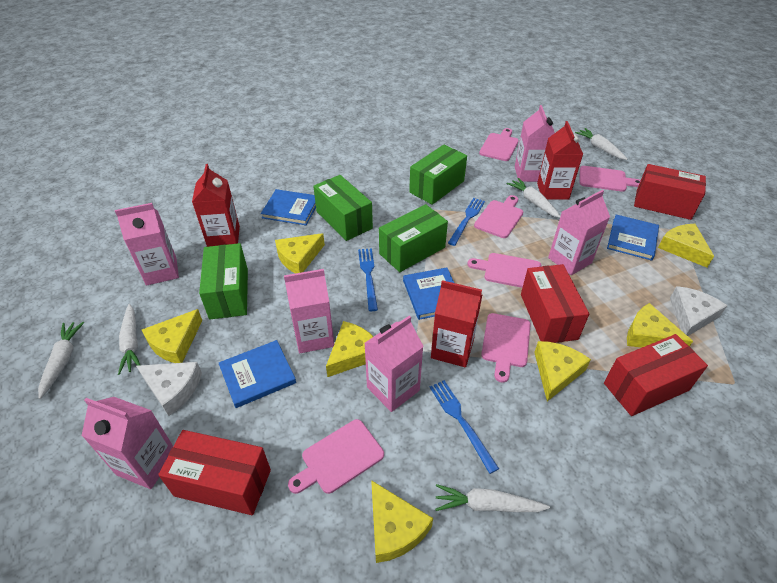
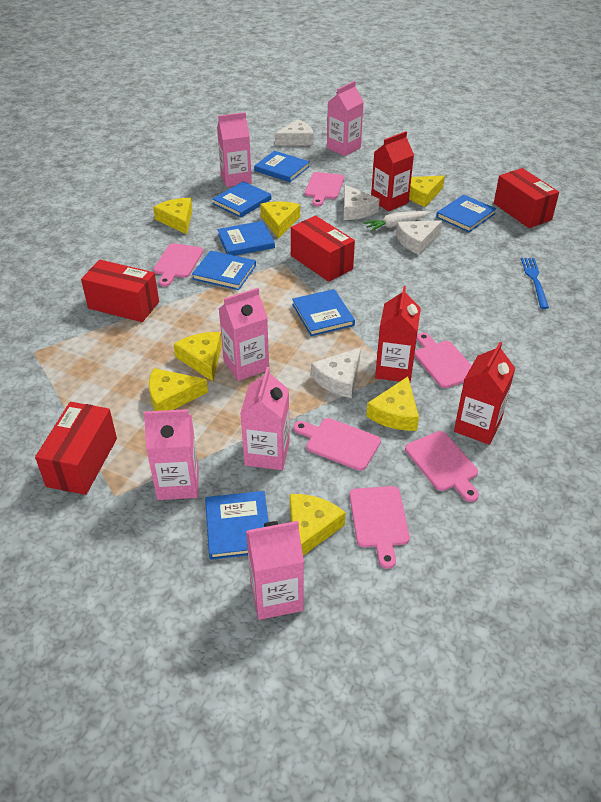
blue book: [219,340,296,408] [261,189,316,225] [403,268,454,320] [607,214,659,261] = 4 -> [192,250,256,290] [205,491,269,560] [212,181,271,218] [217,221,275,256] [254,151,310,182] [292,289,355,336] [436,195,496,232] = 7
blue fork: [358,248,378,311] [430,380,499,474] [448,198,485,246] = 3 -> [521,258,549,309] = 1
green box: [199,243,248,319] [313,175,373,241] [379,204,448,272] [409,145,467,205] = 4 -> none = 0
white carrot: [38,322,84,399] [118,304,140,375] [435,484,550,512] [507,178,560,218] [575,128,627,160] = 5 -> [363,211,430,232] = 1
white cheese: [136,362,202,416] [670,286,727,336] = 2 -> [275,119,314,146] [311,347,361,398] [344,185,380,220] [396,220,442,255] = 4

